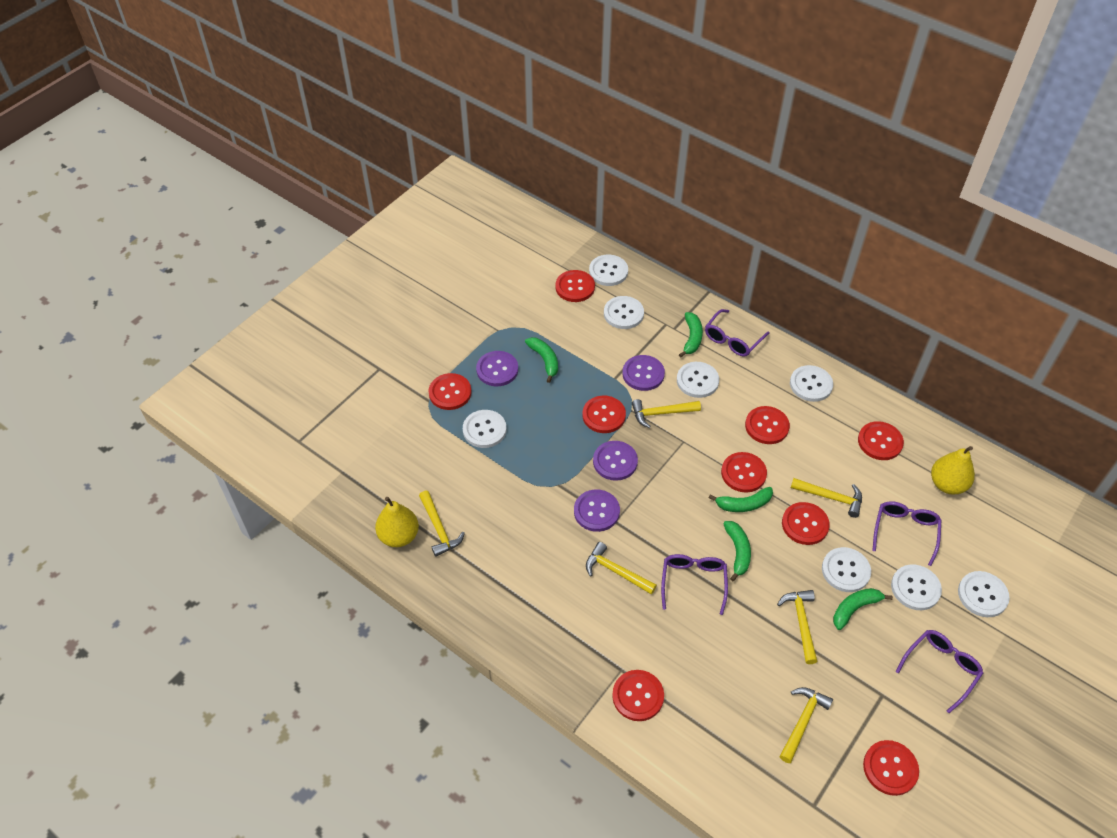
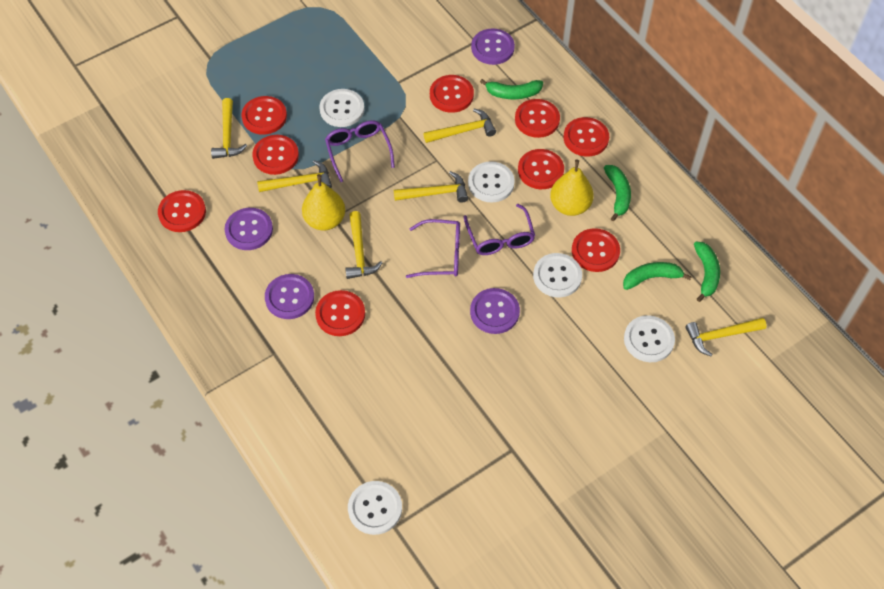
green banana: [525,337,558,383] [679,312,703,357] [709,487,773,512] [723,521,751,581] [833,588,893,630] = 5 -> [480,79,543,99] [604,165,631,221] [623,262,692,290] [694,242,720,302] = 4
purple glasses: [661,554,728,615] [705,309,770,357] [872,501,941,566] [896,630,983,713] = 4 -> [325,120,395,182] [406,219,460,278] [464,204,535,255] = 3
white button: [463,410,506,448] [589,255,628,286] [604,296,644,329] [677,362,719,398] [790,365,833,402] [822,547,871,592] [891,564,942,610] [958,571,1010,617] = 8 -> [320,89,364,127] [348,481,402,535] [468,161,515,203] [533,253,582,298] [624,315,675,362] = 5

